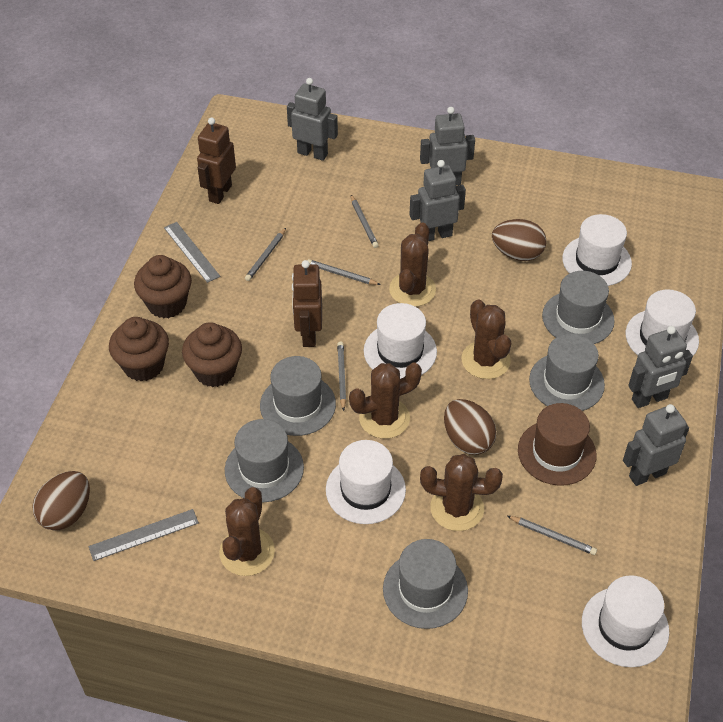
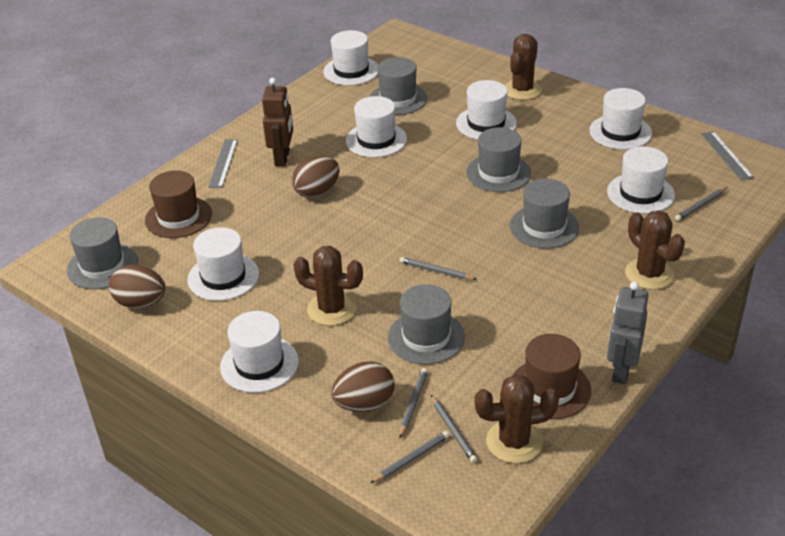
brown cactus: [219,487,275,576] [349,363,422,439] [389,222,436,307] [420,454,503,531] [462,299,511,379] = 5 -> [293,246,363,326] [475,374,559,463] [505,34,542,100] [625,211,685,290] = 4
brown cupcake: [109,317,169,382] [134,255,192,318] [182,322,242,387] = 3 -> none = 0
brown hat: [518,403,597,486] = 1 -> [145,171,212,238] [513,334,591,419] = 2
brown robot: [197,117,236,204] [292,260,322,347] = 2 -> [262,78,293,166] = 1
grey robot: [287,78,338,161] [409,160,466,241] [420,107,475,185] [623,404,689,486] [628,326,693,408] = 5 -> [607,281,649,384] = 1
white hat: [326,440,406,524] [364,303,437,379] [562,214,632,286] [582,575,669,667] [626,289,699,356] = 5 -> [187,227,259,301] [220,311,299,393] [323,30,378,85] [346,96,407,158] [456,80,517,140] [589,88,652,150] [607,146,675,214] = 7

